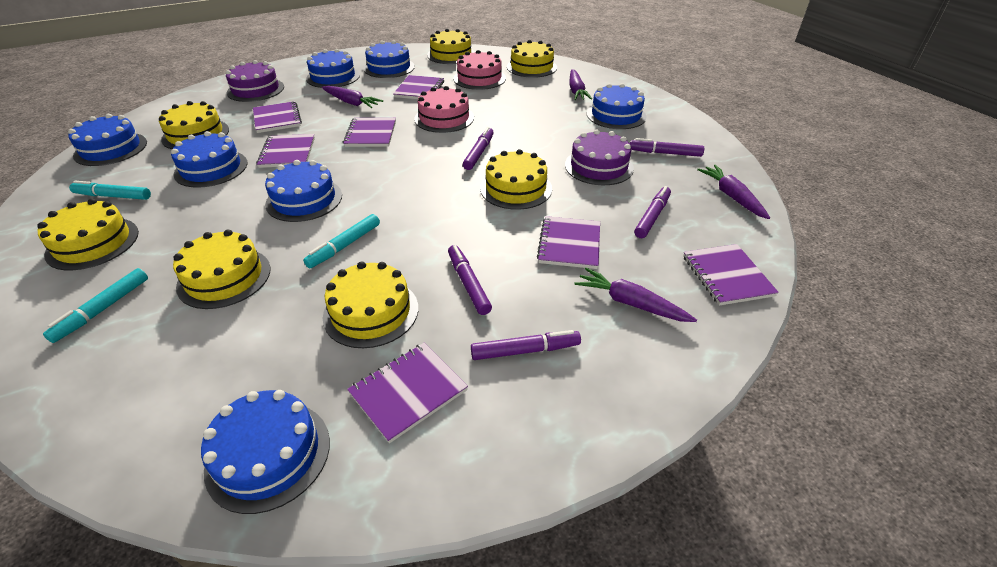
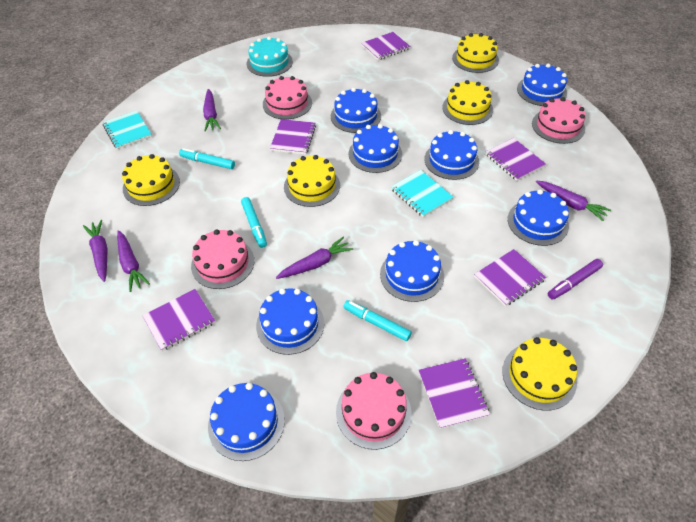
blue cake: [68,114,147,166] [171,131,247,188] [201,390,330,514] [265,160,342,222] [306,49,360,88] [364,40,415,78] [587,83,647,129] = 7 -> [208,383,285,461] [256,288,324,355] [331,88,381,133] [348,124,402,173] [380,240,444,302] [424,130,479,180] [508,189,569,246] [517,64,567,106] = 8
pink cake: [414,86,474,133] [453,50,506,90] = 2 -> [191,229,254,289] [263,76,312,120] [336,372,411,450] [532,97,586,144] = 4
purple cake: [226,60,284,102] [565,129,634,185] = 2 -> none = 0
purple carrot: [322,86,383,108] [569,69,592,100] [574,268,697,322] [697,165,770,219] = 4 -> [83,220,107,282] [117,230,150,292] [203,89,221,132] [276,237,353,279] [536,181,611,221] = 5
purple marker: [448,245,492,315] [463,127,494,170] [471,330,581,360] [630,138,704,157] [634,186,671,238] = 5 -> [548,259,603,300] = 1
purple notebook: [253,101,302,133] [257,134,315,168] [343,118,396,147] [347,343,468,443] [393,75,444,99] [537,216,600,269] [683,244,779,306] = 7 -> [142,289,216,351] [270,119,316,154] [361,32,411,60] [419,358,490,429] [474,249,546,306] [485,138,546,181] = 6
turquoise cake: none = 0 -> [247,36,293,77] = 1
turquoise notebook: none = 0 -> [102,110,152,149] [391,170,453,217] = 2
yellow cake: [37,199,139,270] [159,101,229,149] [173,230,271,309] [323,261,418,348] [427,29,475,64] [480,149,552,210] [507,40,557,78] = 7 -> [122,154,180,206] [284,155,340,207] [442,80,493,125] [452,33,499,73] [502,337,577,410] = 5

